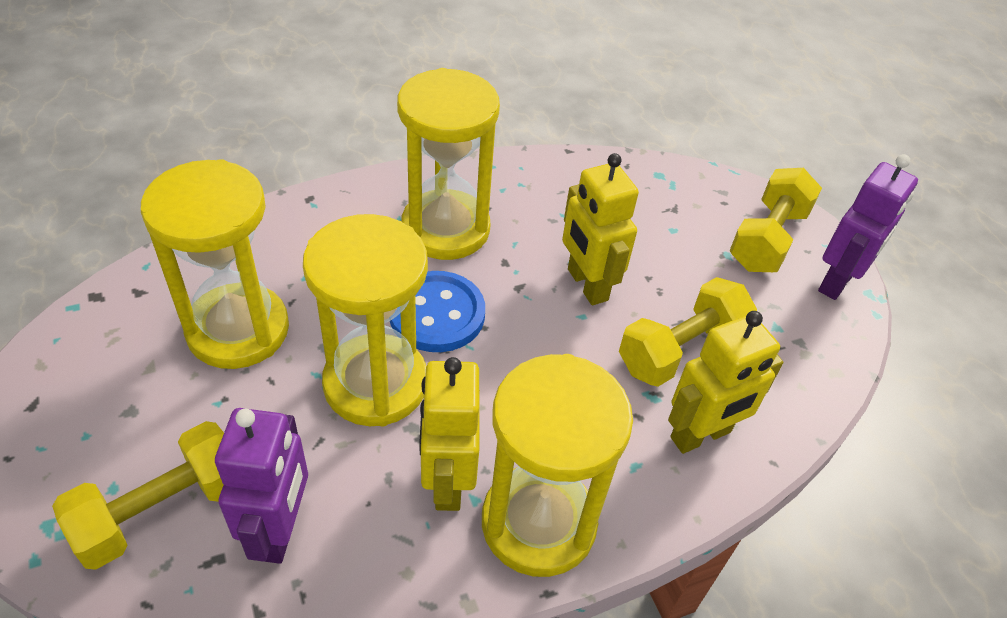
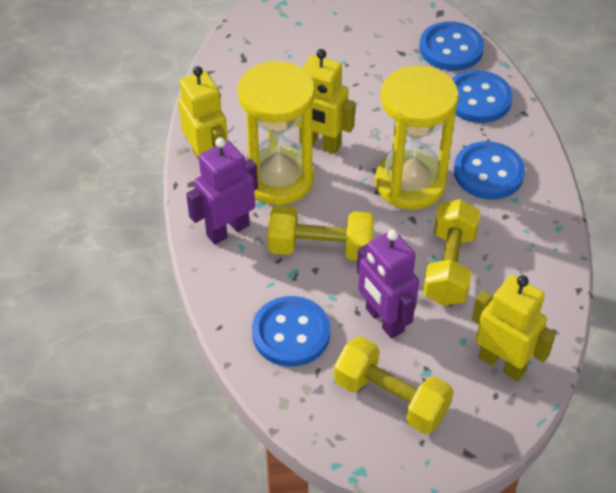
blue button: [390,271,485,352] = 1 -> [252,296,330,367] [420,21,484,71] [452,70,513,123] [454,141,525,199] = 4
yellow hourglass: [141,159,289,369] [303,214,428,426] [397,68,500,260] [482,354,633,577] = 4 -> [238,61,315,205] [375,66,459,209] = 2

